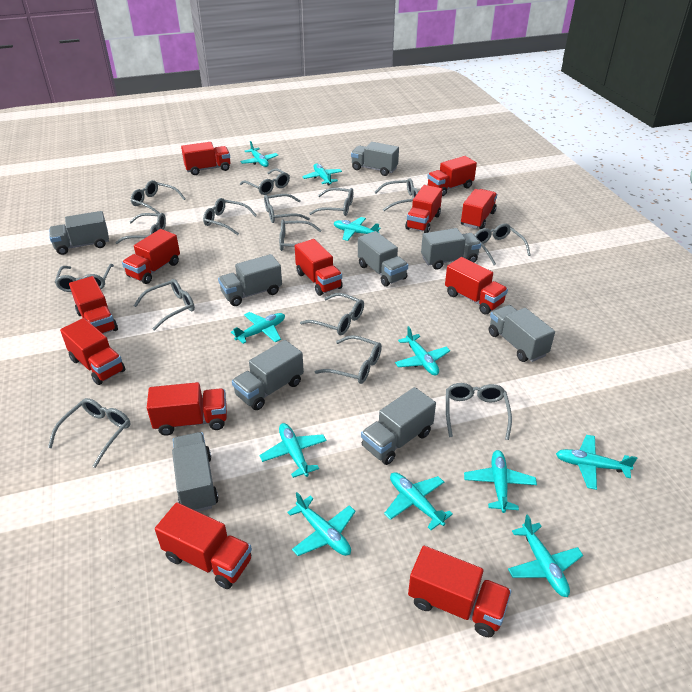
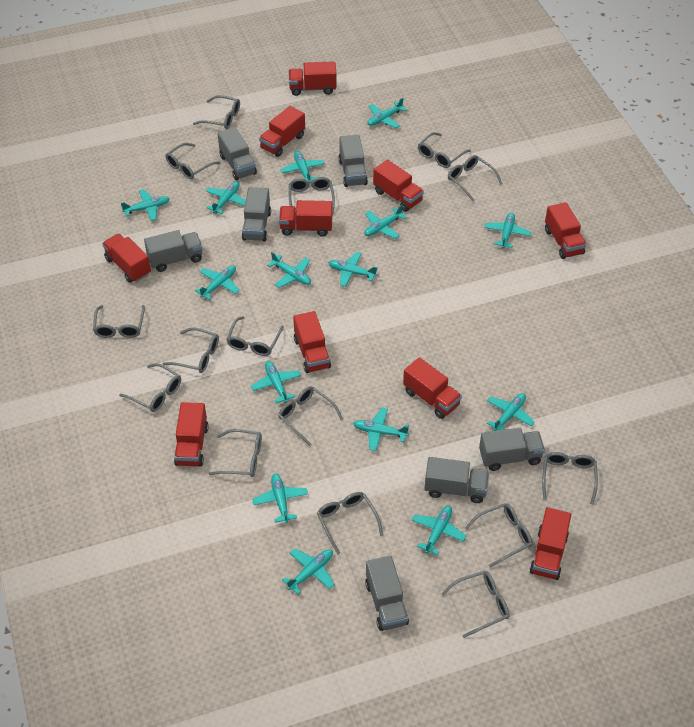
grey truck: [49,211,109,255] [172,432,219,512] [218,254,282,306] [232,340,304,410] [351,142,399,176] [358,231,408,286] [361,387,436,465] [421,228,481,270] [489,305,555,362] = 9 -> [144,230,203,272] [218,127,257,180] [242,187,271,242] [338,135,368,187] [365,556,409,631] [424,457,489,503] [479,428,545,471] = 7
red truck: [60,318,125,385] [69,276,118,334] [122,229,180,284] [147,382,227,436] [155,502,252,589] [181,142,230,175] [295,239,343,296] [405,185,443,233] [408,546,511,637] [427,156,477,196] [445,257,508,314] [461,189,497,229] = 12 -> [102,234,151,283] [174,402,209,467] [259,106,305,157] [279,200,333,236] [289,61,337,96] [293,311,331,373] [373,160,424,212] [403,357,462,419] [529,507,571,580] [545,202,586,259] = 10
turquoise plane: [231,312,285,344] [240,141,278,167] [260,423,326,478] [287,492,356,556] [302,163,342,185] [334,217,380,241] [384,472,453,530] [395,326,450,376] [464,450,537,513] [508,514,583,597] [556,435,637,490] = 11 -> [121,189,170,221] [195,266,240,300] [206,181,246,214] [251,361,301,403] [252,474,308,523] [267,252,311,288] [280,151,325,184] [282,548,335,595] [329,252,378,287] [353,408,409,451] [364,205,407,239] [367,98,407,128] [412,506,466,555] [484,213,531,248] [487,393,535,431] = 15

